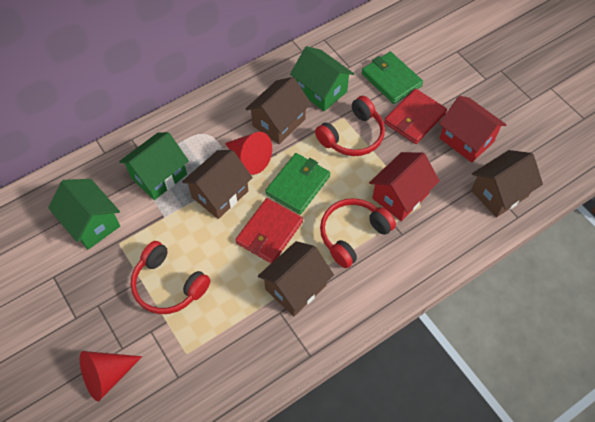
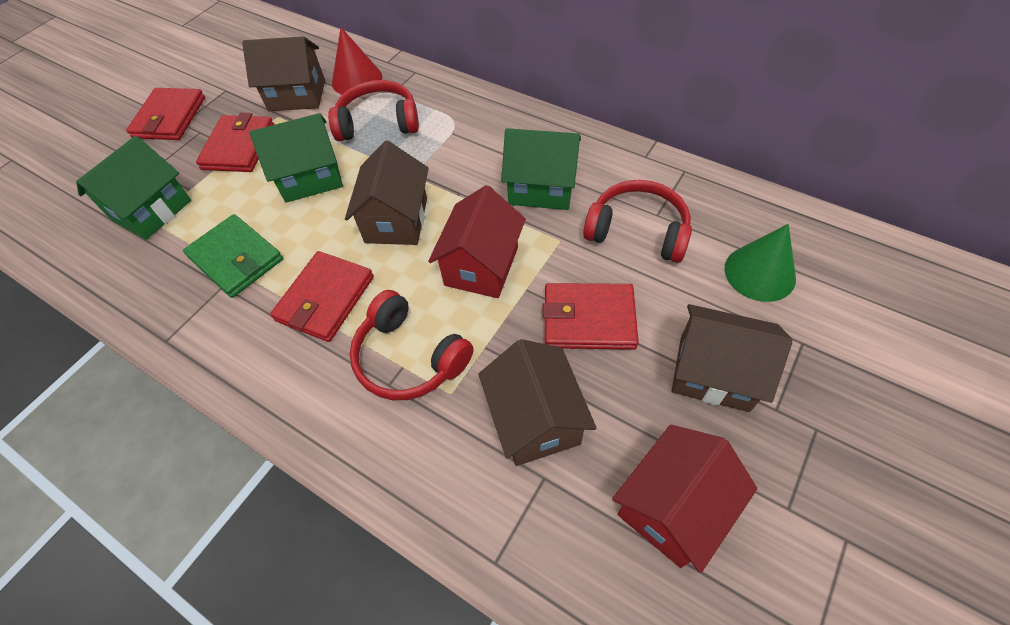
green cone: none = 0 -> [725,224,796,302] = 1
green wallet: [265,153,330,215] [362,52,423,104] = 2 -> [183,214,283,298] = 1
red cone: [80,351,142,402] [225,132,272,175] = 2 -> [332,27,382,95] = 1
red wallet: [235,198,303,263] [384,89,447,144] = 2 -> [126,88,205,140] [196,113,274,172] [270,251,374,342] [542,283,639,350] = 4

